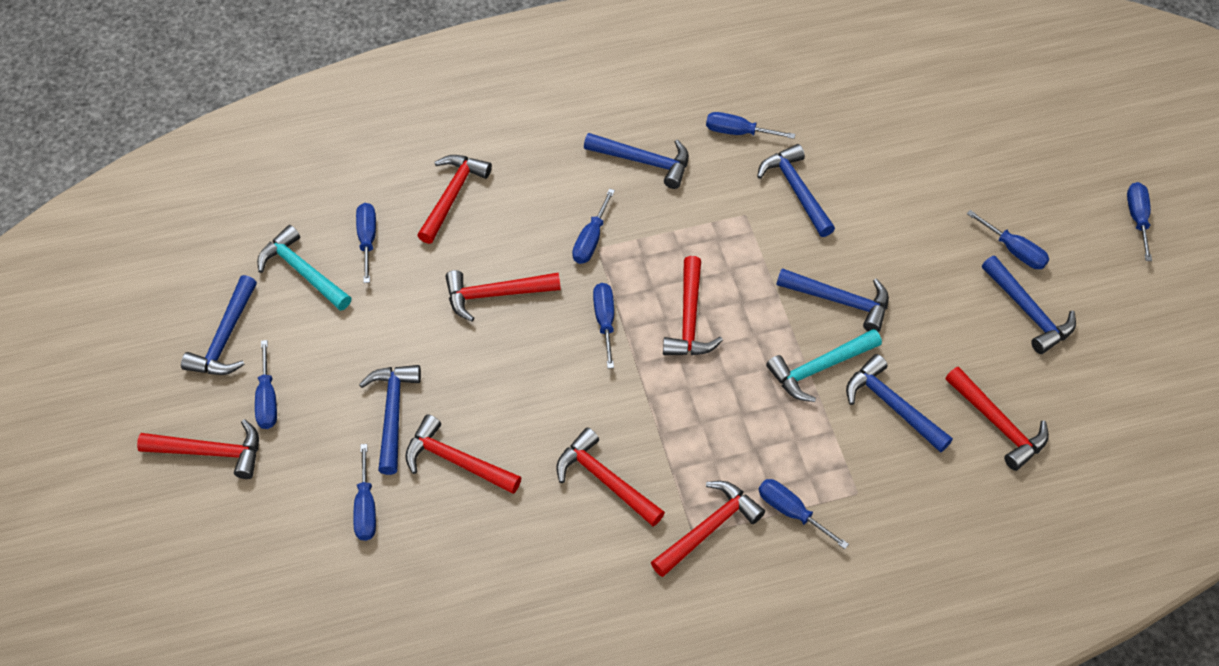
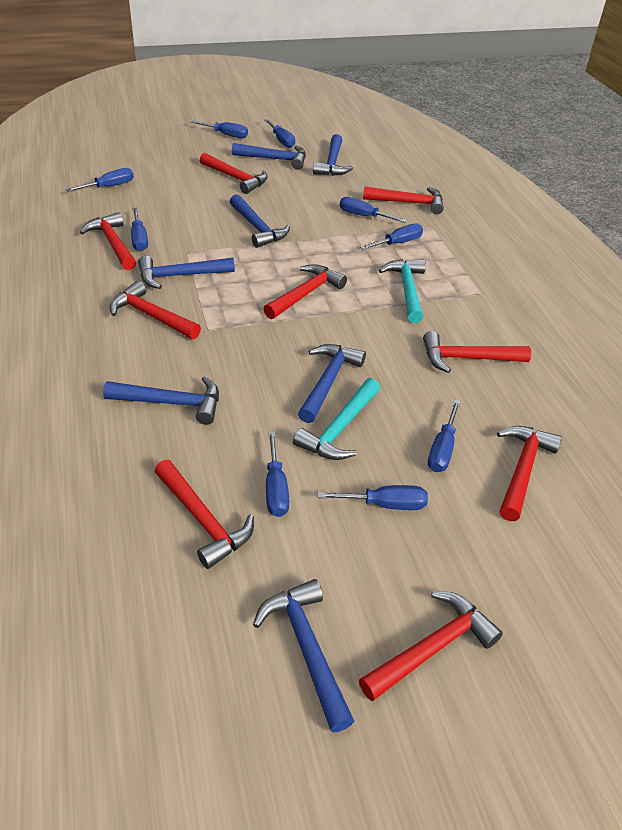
red hammer: [137,419,259,479] [405,414,521,494] [417,155,492,244] [445,270,561,321] [556,428,665,527] [651,481,765,577] [663,256,723,355] [946,367,1049,471] = 8 -> [80,212,136,270] [110,281,201,339] [154,460,254,569] [200,153,268,194] [263,264,347,319] [359,591,503,701] [363,186,444,214] [423,331,531,373] [497,426,562,521] = 9

